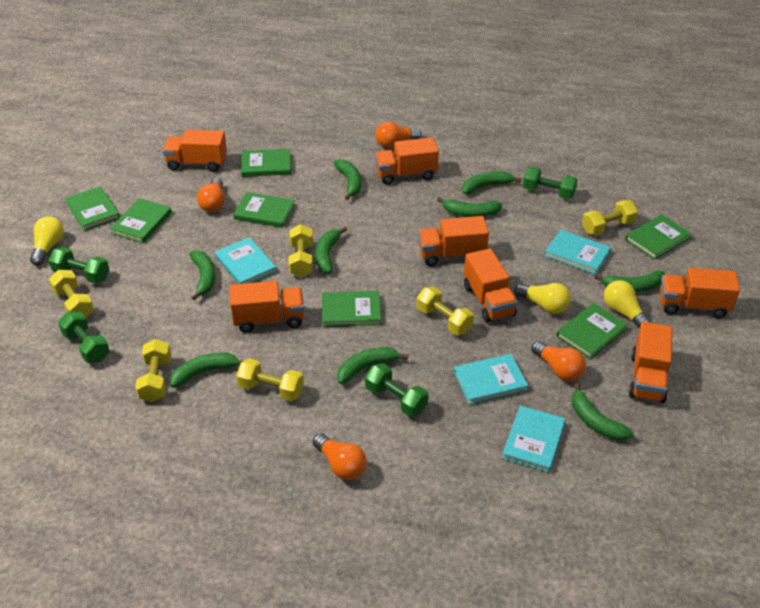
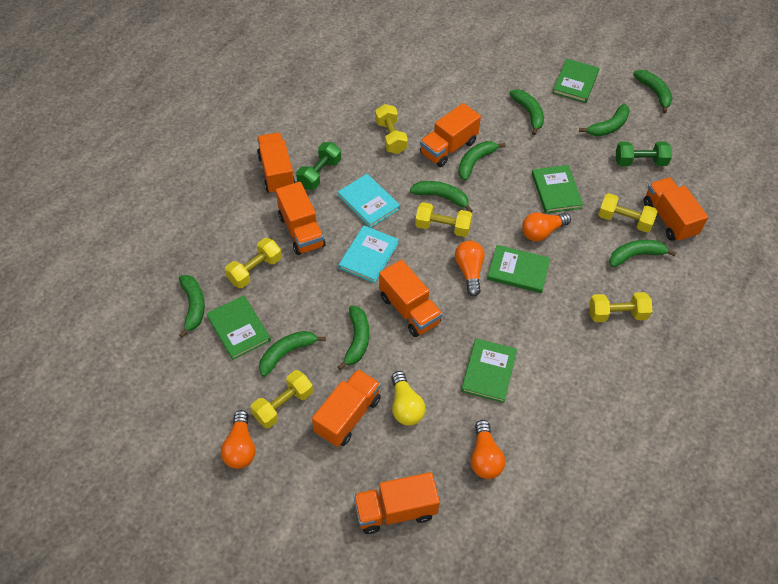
green book: [65,186,120,231] [110,199,172,243] [233,192,295,228] [241,149,291,177] [322,291,381,327] [556,303,628,359] [625,214,692,260] = 7 -> [206,295,271,360] [461,338,517,403] [487,245,550,293] [532,165,583,213] [553,59,599,103] = 5
green dumbbell: [48,247,109,284] [58,311,110,363] [365,363,428,417] [523,167,578,200] = 4 -> [296,142,341,190] [616,142,672,166] = 2
turquoise book: [215,237,277,284] [454,354,528,404] [502,405,566,473] [545,230,611,275] = 4 -> [338,174,400,228] [338,225,399,283] = 2
yellow light bulb: [30,216,64,266] [514,283,571,314] [604,280,651,329] = 3 -> [391,371,426,425] = 1

